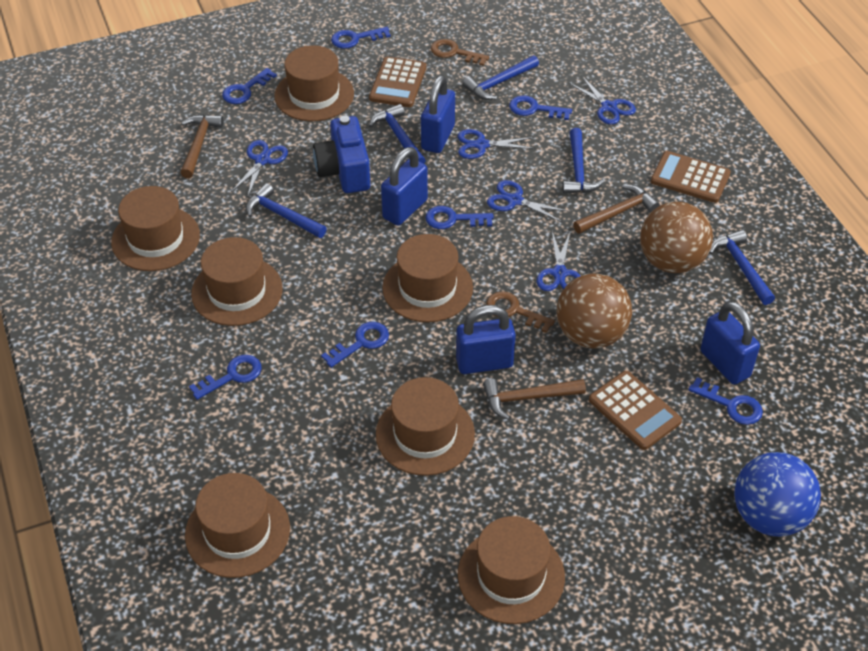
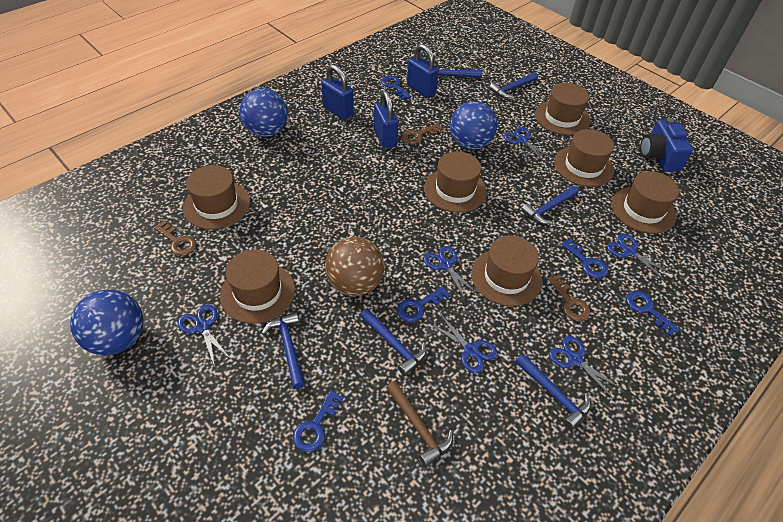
blue ball: [734,452,821,537] = 1 -> [70,290,144,355] [240,88,288,137] [450,101,497,150] = 3
blue hammer: [246,183,327,238] [369,104,426,164] [462,55,539,100] [563,128,604,194] [709,230,775,305] = 5 -> [262,312,305,389] [360,308,427,376] [434,63,482,81] [489,72,538,98] [515,354,591,430] [521,186,579,224] = 6
blue key: [189,355,262,400] [222,68,277,104] [321,322,389,368] [331,27,391,49] [425,206,494,229] [509,95,572,120] [688,377,763,425] = 7 -> [293,390,344,452] [381,76,411,100] [397,286,450,322] [561,238,608,279] [626,291,680,336] = 5
blue padlock: [381,147,428,226] [421,75,455,153] [456,305,516,374] [700,301,760,385] = 4 -> [321,64,354,120] [374,91,399,149] [407,44,439,98] = 3
blue scissors: [231,140,288,196] [458,129,535,159] [487,180,570,223] [537,230,580,291] [569,76,636,125] = 5 -> [178,304,231,367] [423,246,478,299] [429,314,498,373] [504,127,552,162] [549,336,622,400] [607,233,672,281] = 6
brown ball: [557,273,632,349] [640,202,713,273] = 2 -> [325,237,385,296] = 1
brown calculator: [369,57,426,107] [589,371,682,450] [651,151,731,203] = 3 -> none = 0
brown hammer: [181,114,224,178] [483,378,586,420] [573,185,660,234] = 3 -> [386,381,453,467] = 1
brown key: [431,39,489,66] [486,291,555,333] = 2 -> [154,221,197,256] [402,123,443,144] [548,274,590,321] = 3

